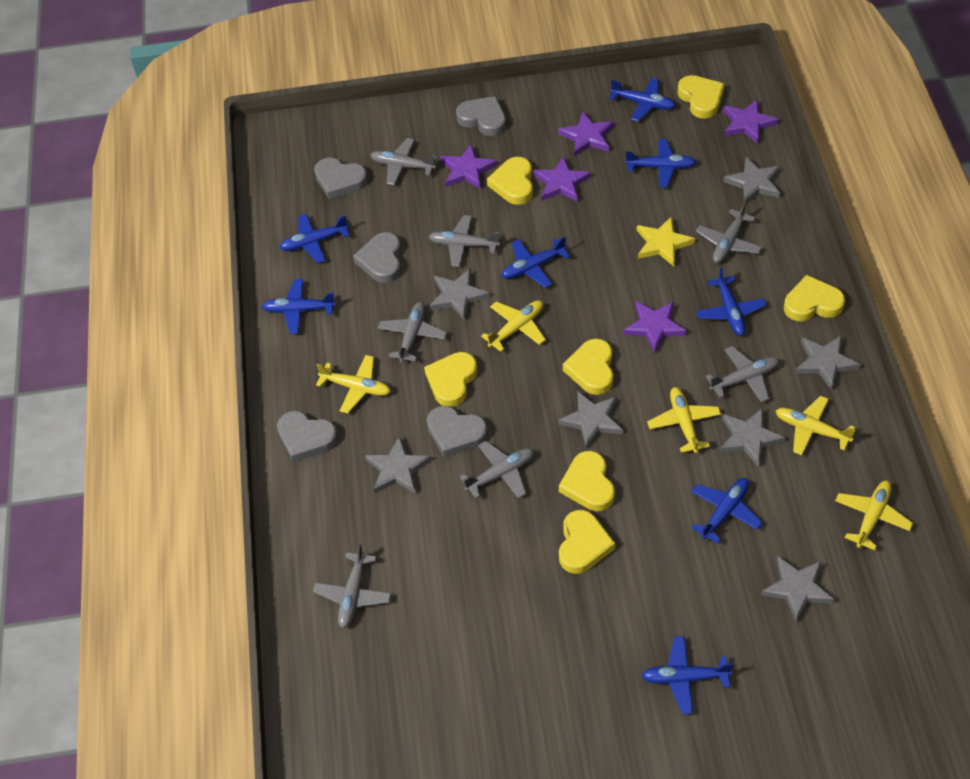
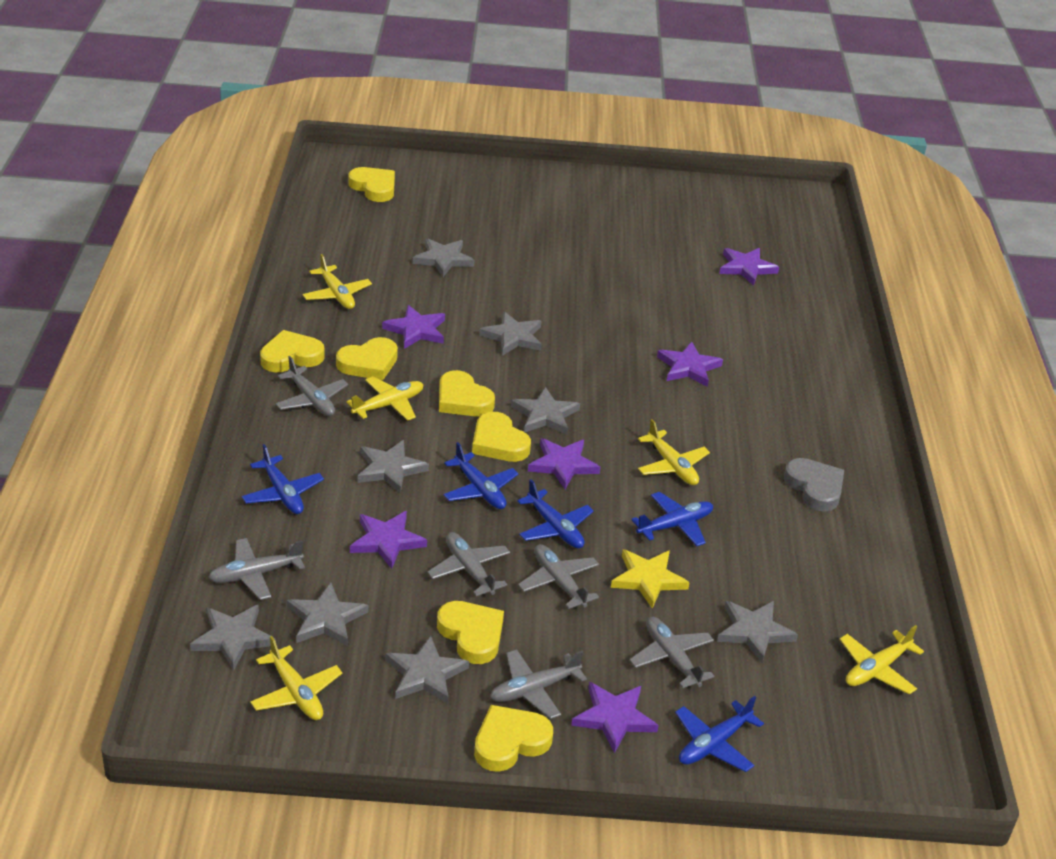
blue plane: [262,279,336,334] [279,214,349,263] [501,237,570,288] [609,77,676,122] [625,139,696,187] [641,636,733,714] [691,478,763,543] [696,267,766,336] = 8 -> [242,444,324,514] [443,442,519,509] [517,479,594,548] [631,492,713,546] [675,696,764,772] = 5
grey heart: [277,411,338,462] [314,157,368,199] [353,232,401,283] [427,406,488,457] [456,96,506,136] = 5 -> [784,458,844,512] = 1
grey plane: [313,544,391,628] [370,138,437,185] [378,302,447,363] [428,215,500,267] [460,441,534,498] [696,202,762,263] [705,346,779,402] = 7 -> [208,538,305,600] [276,356,348,416] [428,532,510,596] [490,649,587,719] [518,544,599,609] [630,617,714,688] = 6
grey star: [365,436,431,494] [429,268,490,321] [558,391,623,449] [720,408,786,467] [723,157,781,203] [761,556,835,622] [795,335,861,390] = 7 -> [190,605,276,671] [287,583,368,646] [358,440,429,494] [386,636,469,704] [413,238,474,277] [479,312,542,356] [511,387,580,435] [717,601,798,663] = 8
purple star: [440,144,497,189] [533,156,591,202] [558,111,614,156] [623,301,687,353] [723,99,779,144] = 5 -> [350,511,427,569] [382,305,445,349] [528,438,601,489] [571,682,659,753] [657,342,723,387] [719,248,779,286] = 6

